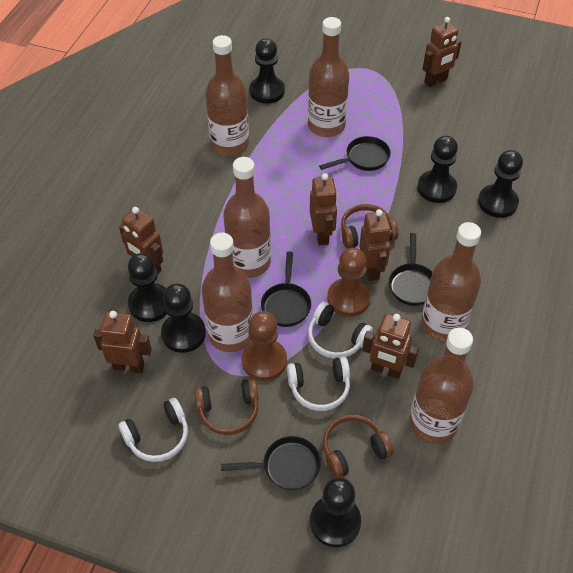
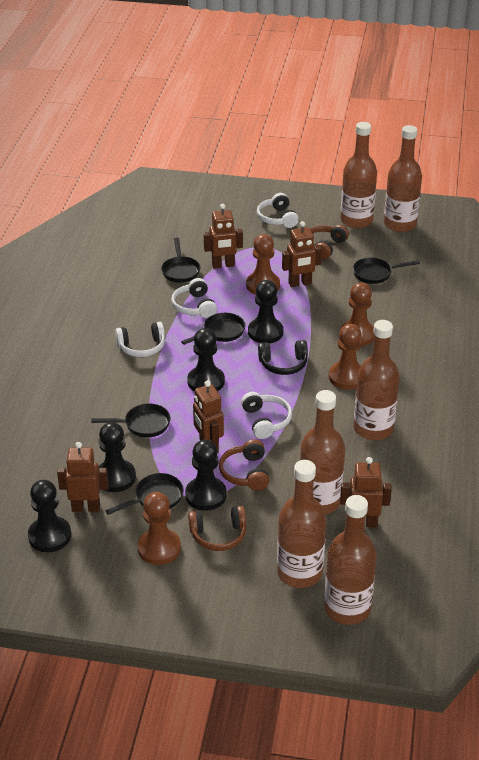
black headphones: none = 0 -> [258,340,308,375] = 1
black pan: [221,436,321,490] [261,252,311,327] [319,136,391,171] [389,233,432,306] = 4 -> [91,404,170,438] [105,473,184,515] [161,237,200,283] [181,313,245,345] [353,257,420,284] = 5
black pawn: [128,253,167,322] [161,284,206,353] [250,38,285,103] [310,477,361,547] [417,136,458,203] [478,150,523,218] = 6 -> [28,480,71,552] [98,422,136,492] [185,440,227,511] [187,328,225,392] [248,280,284,343] = 5
brown pawn: [242,311,287,381] [327,248,371,317] = 2 -> [138,492,181,565] [246,234,280,295] [329,324,362,390] [340,283,374,346] = 4
brown robot: [93,311,152,373] [119,207,163,274] [310,173,337,245] [359,209,391,281] [362,313,419,379] [423,17,461,87] = 6 -> [57,442,109,512] [193,381,224,452] [204,204,243,269] [282,221,322,287] [340,457,392,527] = 5
white headphones: [118,398,188,462] [287,357,350,411] [308,302,373,359] = 3 -> [115,322,165,357] [171,278,217,318] [241,392,292,439] [257,193,299,228] = 4

